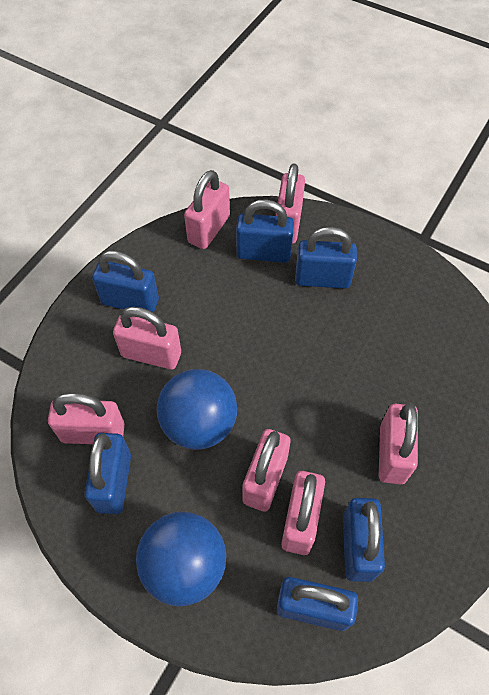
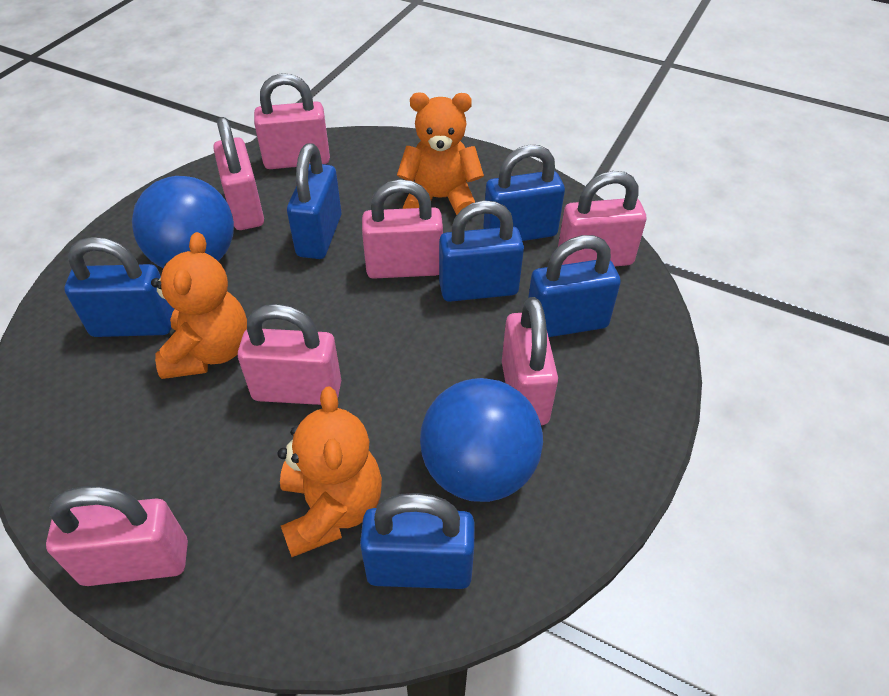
orange teddy bear: none = 0 -> [151,232,247,379] [277,387,382,557] [397,92,484,215] = 3

